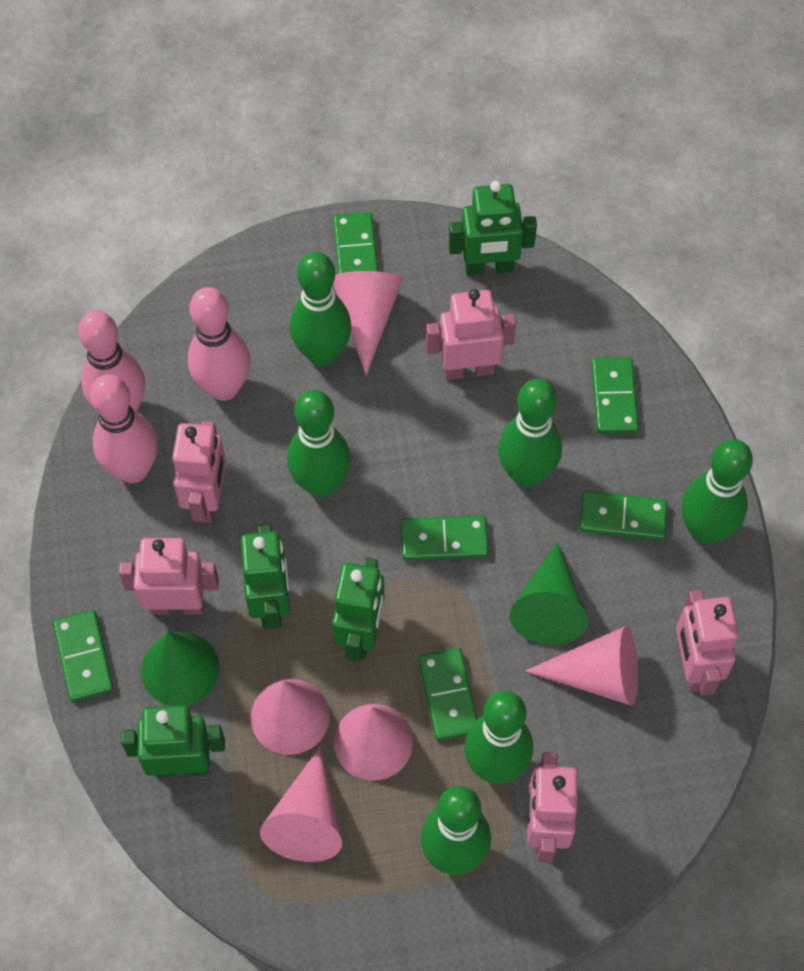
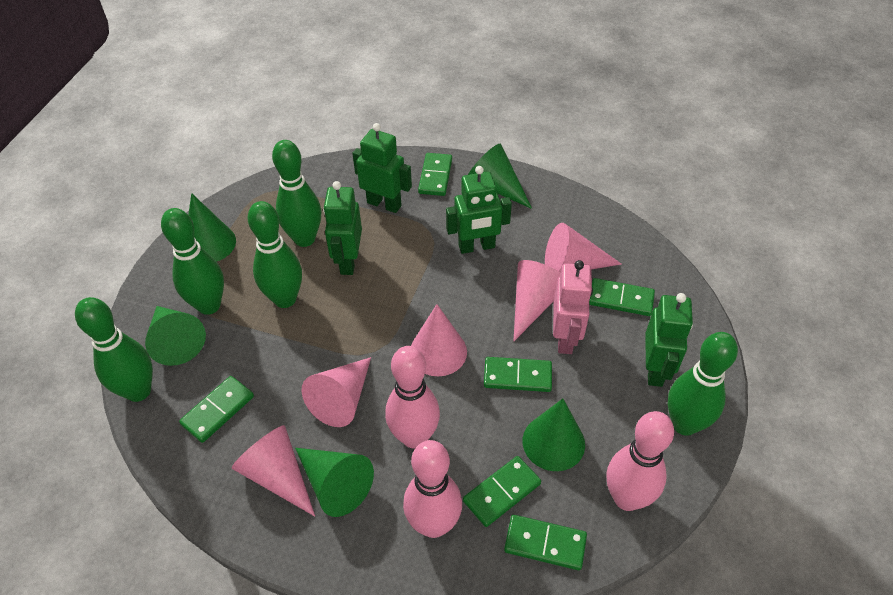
green bowling pin: [287,389,351,498] [290,252,352,367] [421,786,491,875] [464,691,533,784] [498,379,562,487] [682,439,753,544] = 6 -> [75,297,153,402] [161,208,224,315] [248,201,302,308] [272,140,321,247] [668,332,738,436] = 5
green cone: [141,631,219,706] [509,542,588,645] = 2 -> [145,306,206,366] [188,193,236,262] [295,448,374,517] [468,144,532,209] [523,399,585,471] = 5
pink robot: [119,538,219,615] [172,421,226,523] [426,289,516,380] [527,752,578,863] [676,590,739,696] = 5 -> [553,260,593,354] = 1

